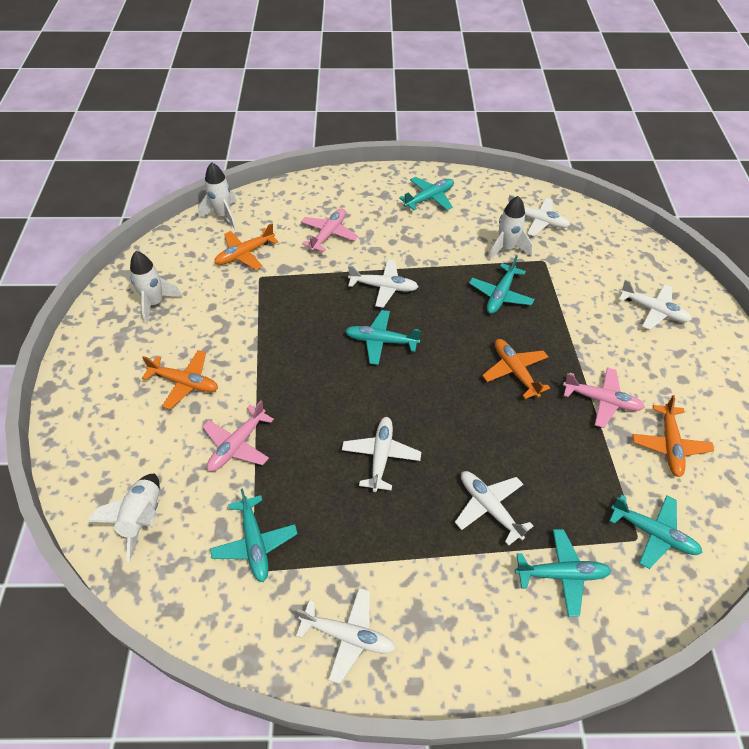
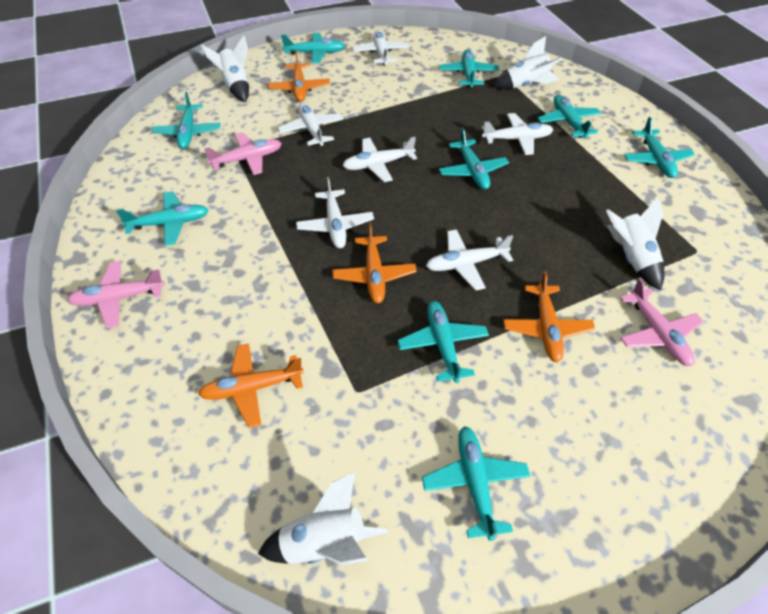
turquoise plane: [210,488,297,582] [345,310,421,365] [399,177,454,210] [469,255,534,314] [515,529,612,617] [609,494,702,569] = 6 -> [116,191,209,246] [152,92,220,149] [281,33,345,63] [397,301,489,383] [422,426,530,541] [439,49,499,88] [439,128,509,189] [538,95,601,138] [624,117,695,178] = 9

